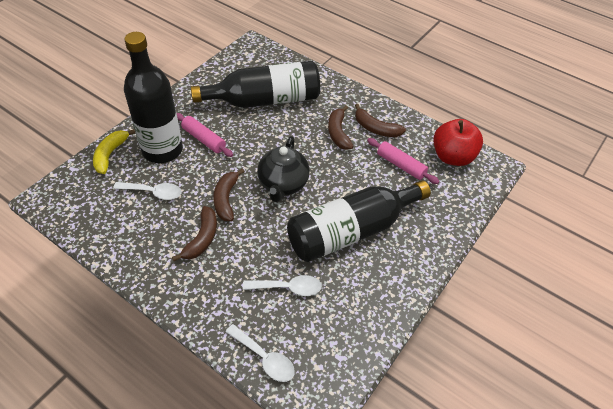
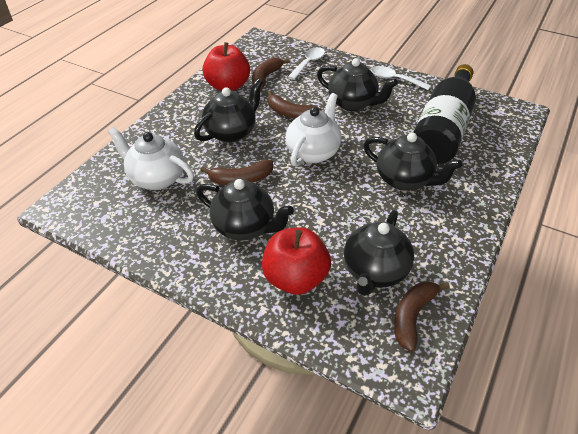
black bottle: [124,32,183,163] [191,61,320,108] [287,180,431,262] = 3 -> [413,64,476,164] = 1
black teapot: [257,136,310,202] = 1 -> [194,79,263,143] [196,179,294,240] [317,58,398,111] [344,210,414,296] [364,132,462,191] = 5
pink rolling pin: [177,113,233,157] [367,138,440,184] = 2 -> none = 0
red apple: [433,119,483,166] = 1 -> [203,42,250,91] [262,227,331,295] = 2
white spoon: [113,182,182,200] [226,324,295,382] [243,275,322,296] = 3 -> [288,47,325,80] [371,66,431,90] = 2
white teapot: none = 0 -> [108,127,194,190] [286,93,341,167] = 2
yellow banana: [93,129,135,174] = 1 -> none = 0

